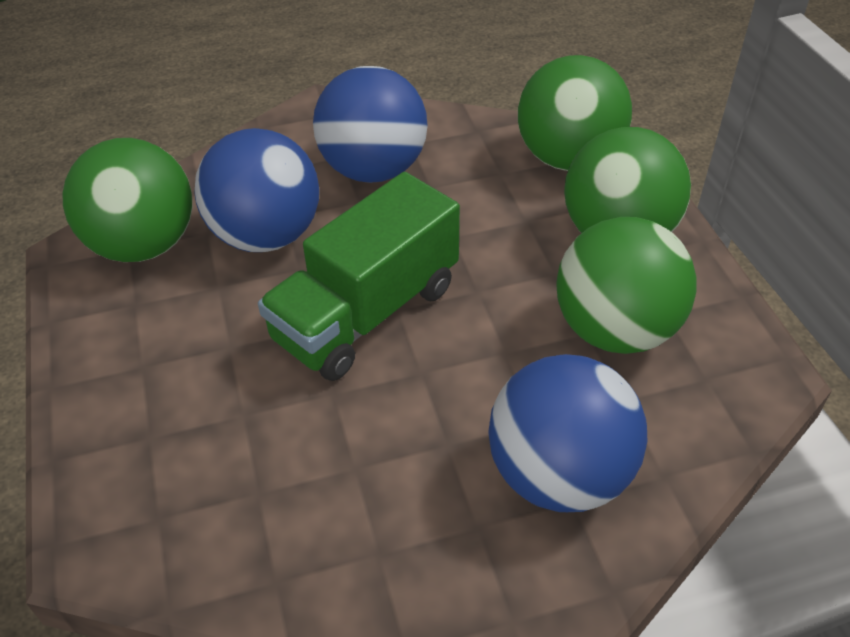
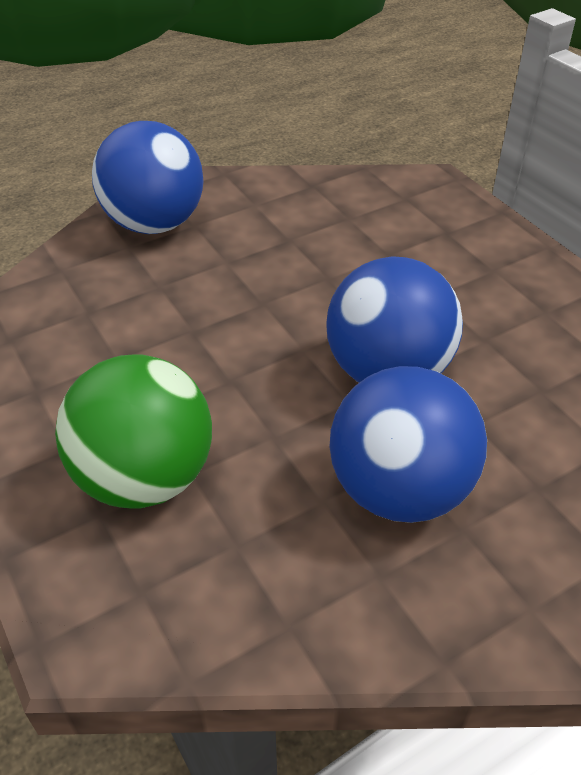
green ball: [62,138,192,262] [518,55,632,171] [556,217,696,354] [564,127,691,233] = 4 -> [55,354,212,509] = 1
green truck: [258,172,460,381] = 1 -> none = 0

